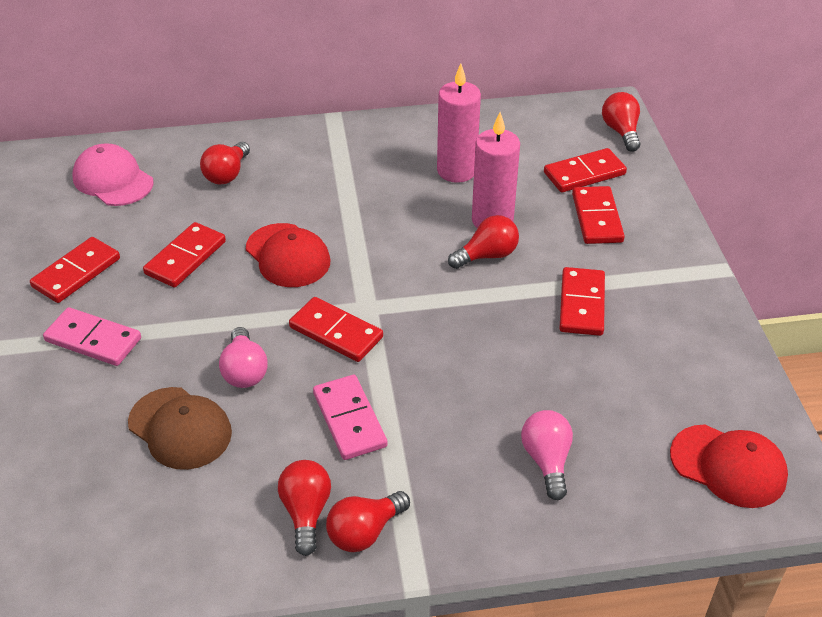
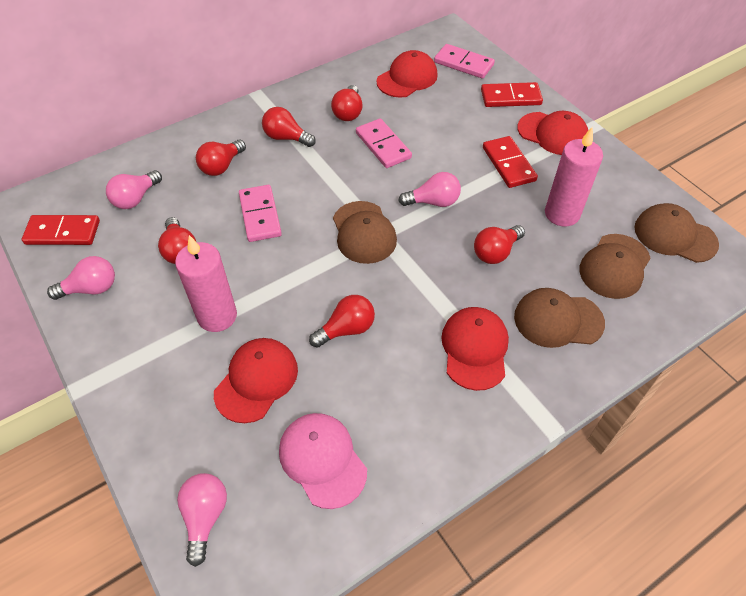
brown cap: [128,387,232,470] = 1 -> [333,201,397,264] [514,288,605,348] [579,234,651,299] [634,203,719,263] = 4
pink domino: [43,307,141,366] [313,375,388,460] = 2 -> [239,185,282,242] [356,118,412,168] [434,44,495,79] = 3
pink light bulb: [219,327,268,388] [521,410,573,500] = 2 -> [47,256,115,300] [106,170,162,209] [177,473,227,567] [398,172,461,207] = 4
red cap: [246,223,331,287] [670,424,788,508] = 2 -> [214,338,298,423] [377,50,438,98] [441,307,509,391] [517,111,588,155] = 4
red domino: [30,237,120,303] [143,222,226,288] [289,297,383,362] [544,148,627,192] [559,267,605,336] [572,186,625,244] = 6 -> [22,215,100,245] [481,82,543,107] [483,136,538,188] = 3
red light bulb: [200,142,250,185] [278,460,331,556] [326,491,410,552] [448,215,519,269] [602,92,640,151] = 5 -> [158,217,196,264] [196,140,246,176] [262,107,316,147] [309,295,375,348] [331,85,363,121] [474,225,525,264] = 6

